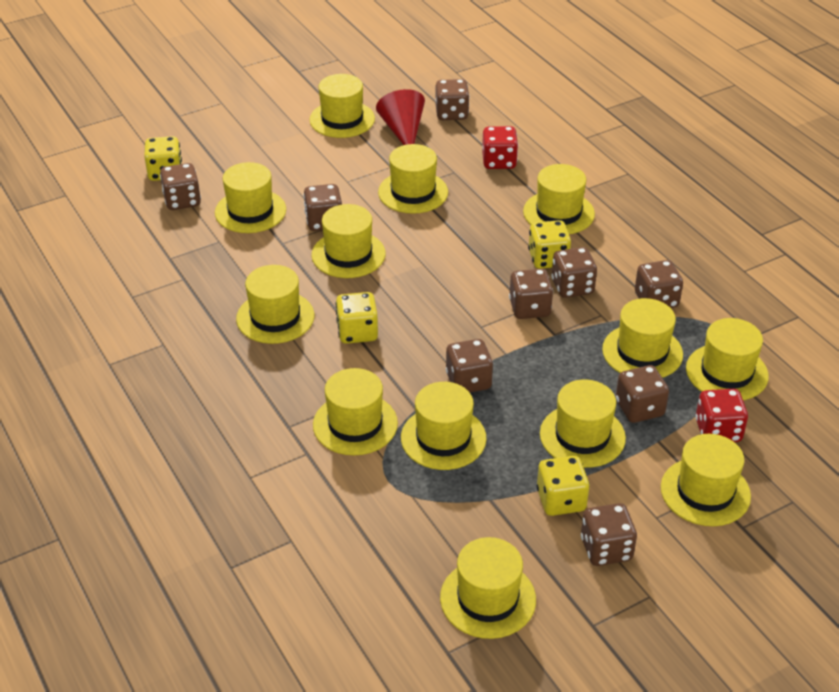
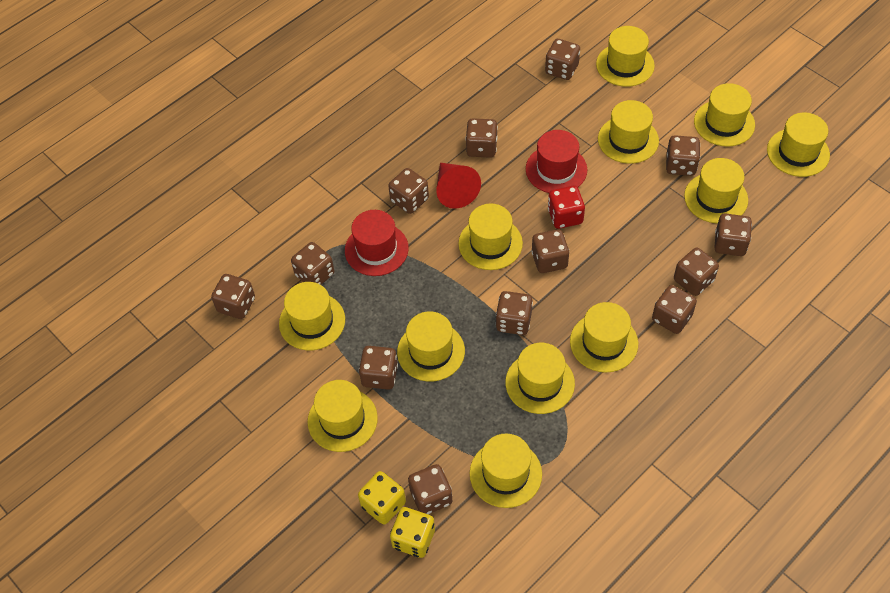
brown dice: [160,163,201,210] [304,184,342,231] [435,79,470,120] [446,339,493,392] [509,269,553,319] [551,247,597,298] [581,503,637,566] [616,365,669,423] [635,260,683,308] = 9 -> [211,274,255,319] [291,242,334,285] [359,346,398,390] [388,168,429,214] [408,464,452,514] [465,118,498,158] [496,291,533,335] [531,229,569,273] [545,39,580,80] [652,285,697,334] [666,135,700,176] [674,248,719,296] [714,213,752,256] = 13
red dice: [482,126,518,169] [695,389,748,442] = 2 -> [548,186,585,229] = 1
red hat: none = 0 -> [345,210,409,276] [526,130,587,193] = 2
yellow dice: [144,136,182,181] [336,292,378,344] [528,220,571,269] [537,456,590,516] = 4 -> [358,471,406,525] [390,507,435,558] = 2
yellow hat: [215,162,286,233] [236,265,314,344] [309,74,375,138] [312,204,386,278] [313,368,398,455] [378,144,448,214] [401,382,487,470] [440,537,536,639] [523,164,595,234] [540,379,626,468] [602,298,683,378] [661,434,751,526] [686,318,769,400] = 13 -> [279,282,345,350] [308,380,378,452] [397,311,465,382] [458,204,523,270] [470,433,542,508] [505,343,575,414] [570,302,638,373] [596,26,655,87] [598,100,659,164] [684,158,748,224] [694,83,755,147] [767,112,830,177] = 12

